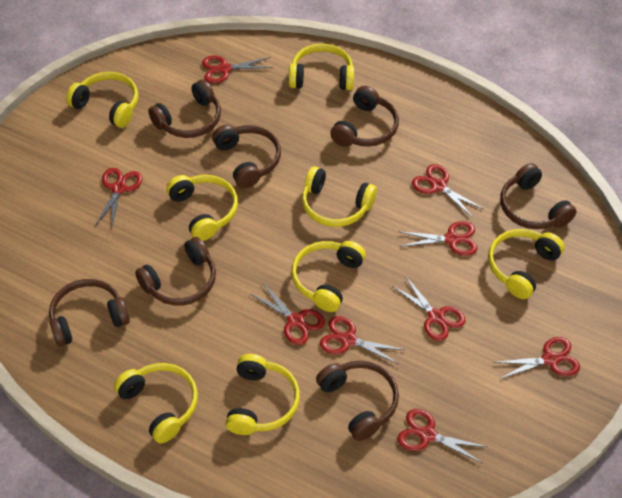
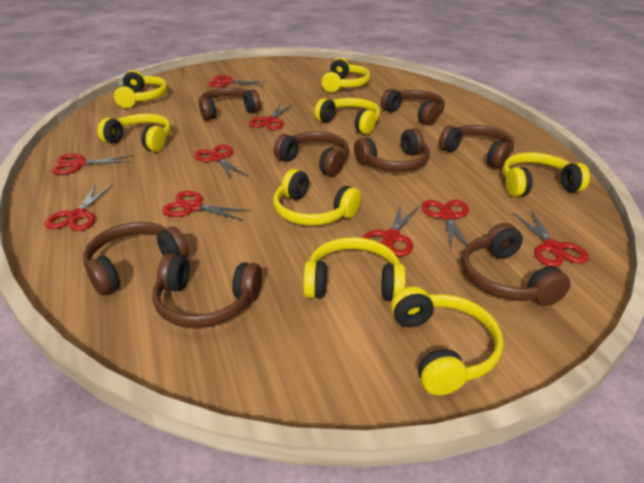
brown headphones: [49,279,130,347] [135,237,216,306] [148,79,221,138] [212,125,281,188] [316,360,399,441] [330,86,399,147] [500,163,577,229] = 7 -> [83,222,189,295] [152,253,262,328] [199,87,261,120] [274,132,349,176] [354,128,430,172] [381,89,445,125] [439,125,514,169] [461,223,571,306] = 8

